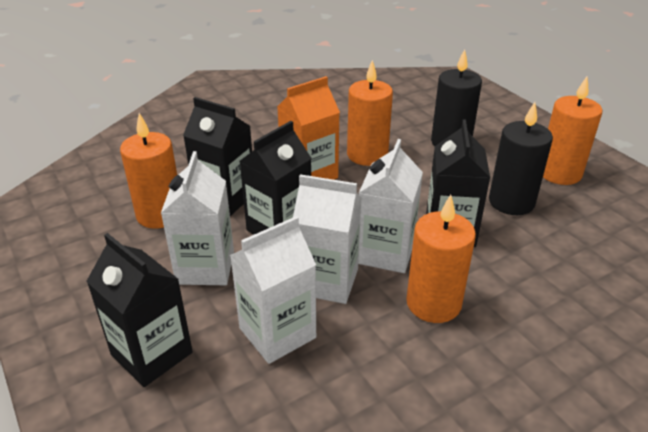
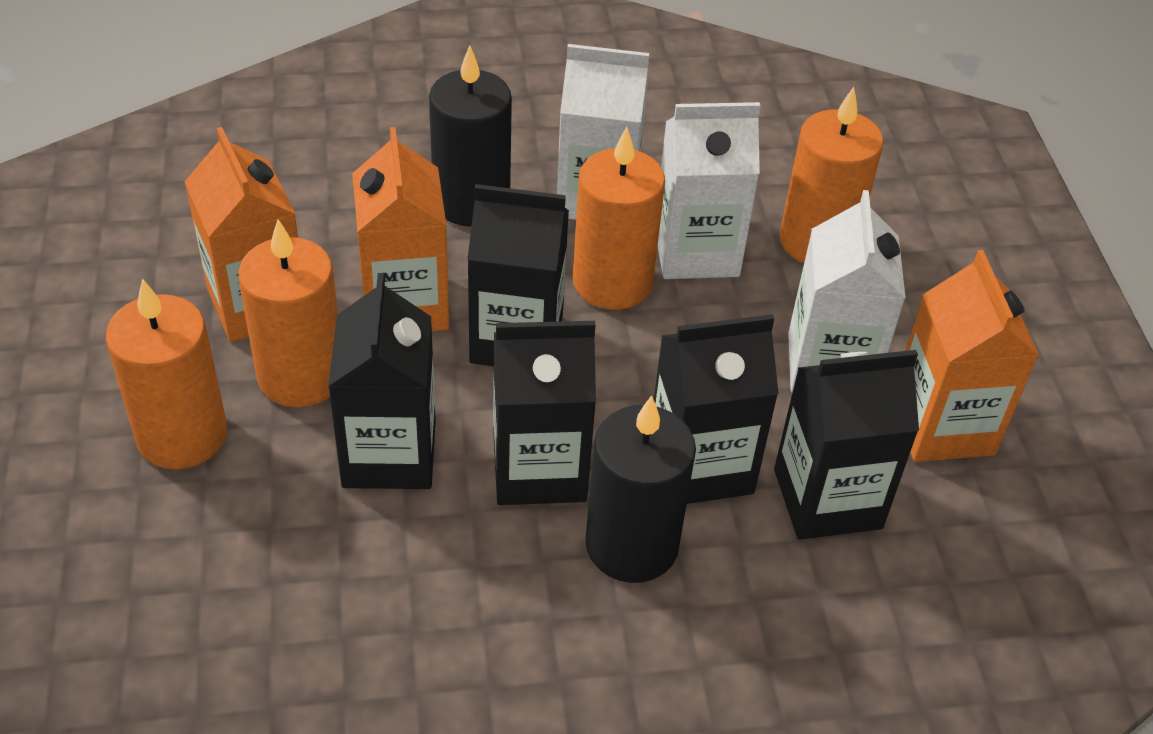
black carton: [86,233,193,387] [183,97,252,216] [239,121,312,234] [426,120,490,247] = 4 -> [328,273,436,489] [467,184,569,366] [493,321,596,505] [654,314,779,504] [774,350,919,540] = 5
orange carton: [277,76,340,180] = 1 -> [185,127,298,342] [352,127,449,331] [906,250,1039,462] = 3
white carton: [161,151,234,285] [230,216,316,364] [293,174,361,304] [358,139,423,273] = 4 -> [557,44,649,220] [658,102,761,279] [788,190,906,393] = 3

